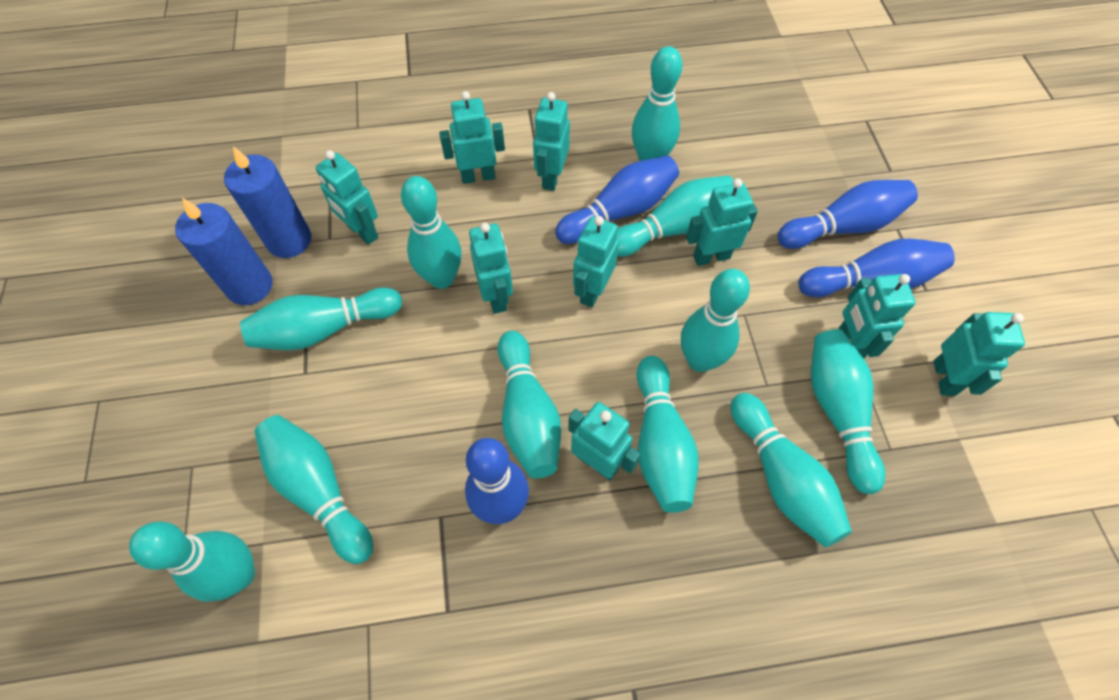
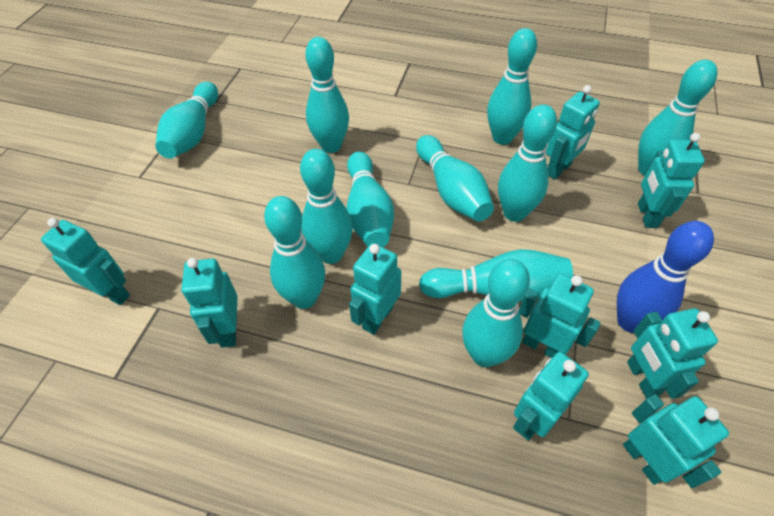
blue bowling pin: [465,438,529,524] [555,156,679,244] [778,180,918,249] [799,238,955,297] = 4 -> [617,221,714,333] = 1
blue candle: [175,198,273,305] [224,146,311,258] = 2 -> none = 0

